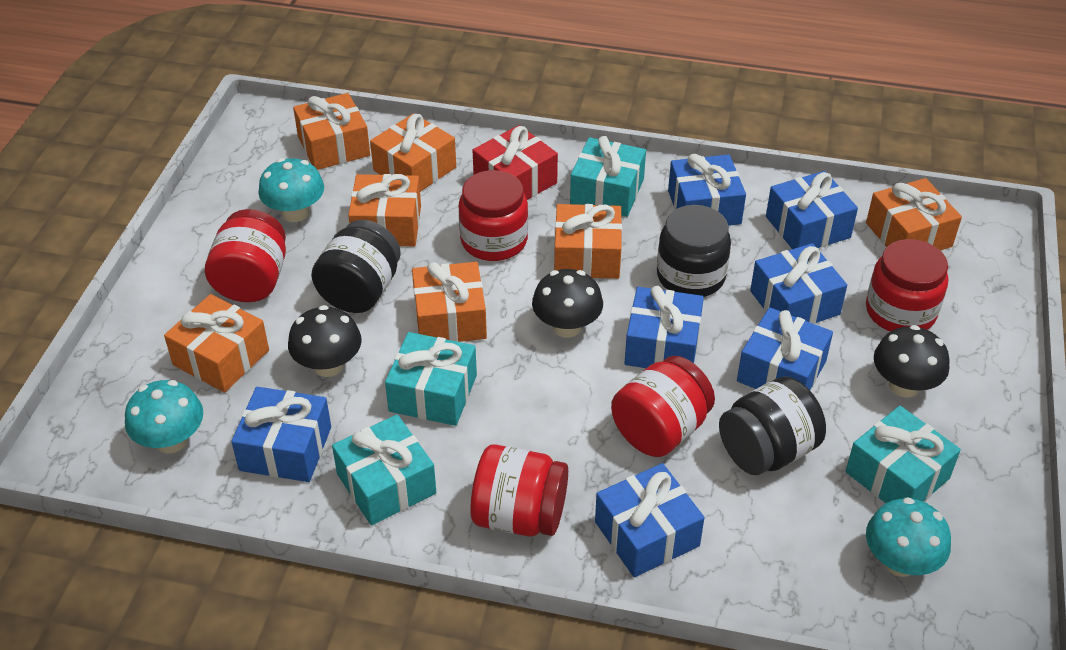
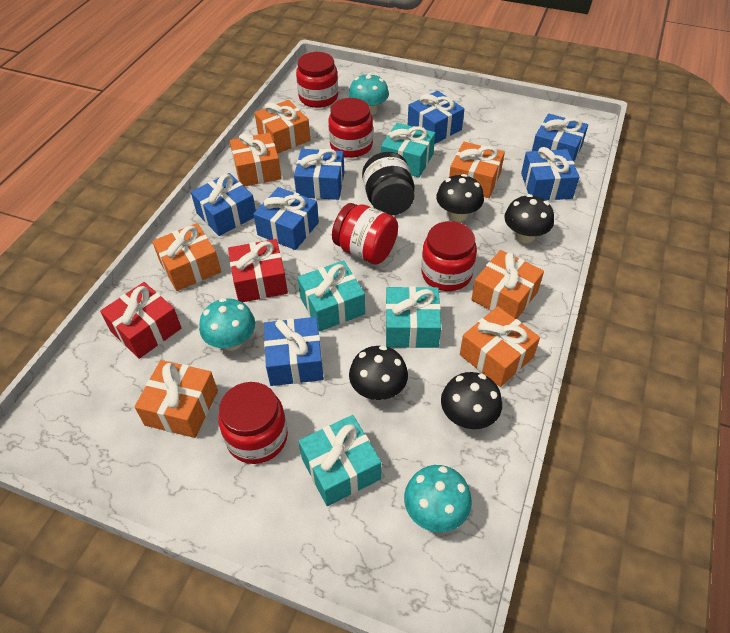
black jar: [311,220,401,313] [657,205,731,297] [719,376,826,475] = 3 -> [362,152,414,216] = 1
black mushroom: [288,305,361,377] [532,269,603,337] [874,325,950,398] = 3 -> [349,345,408,400] [436,174,484,222] [441,372,502,429] [504,194,554,243] = 4
red gift: [473,125,558,200] = 1 -> [100,282,181,359] [228,239,288,302] = 2

